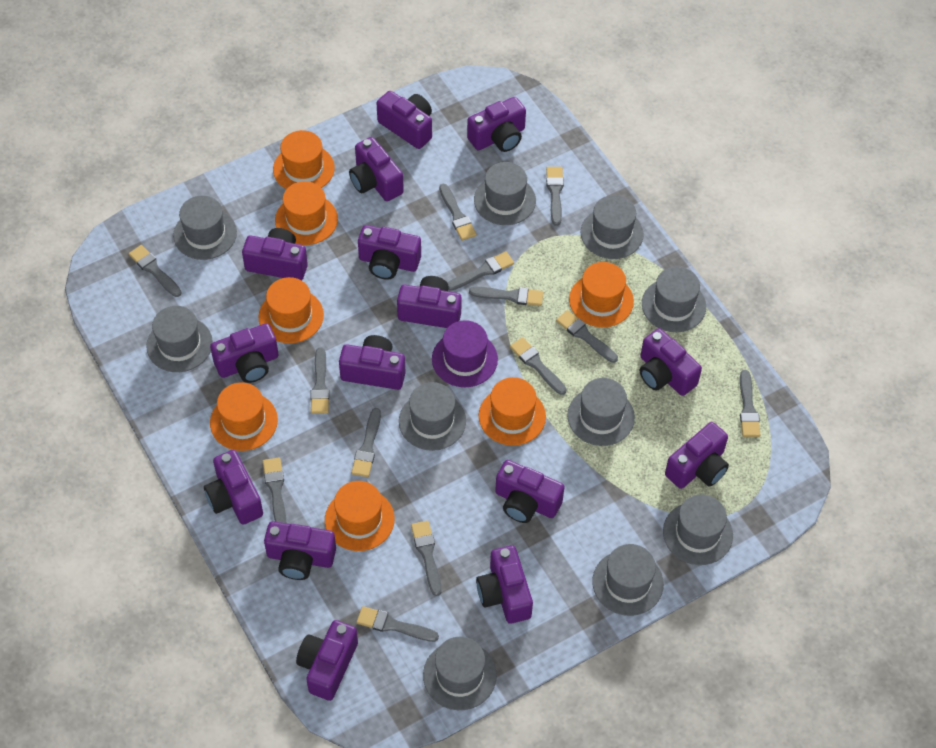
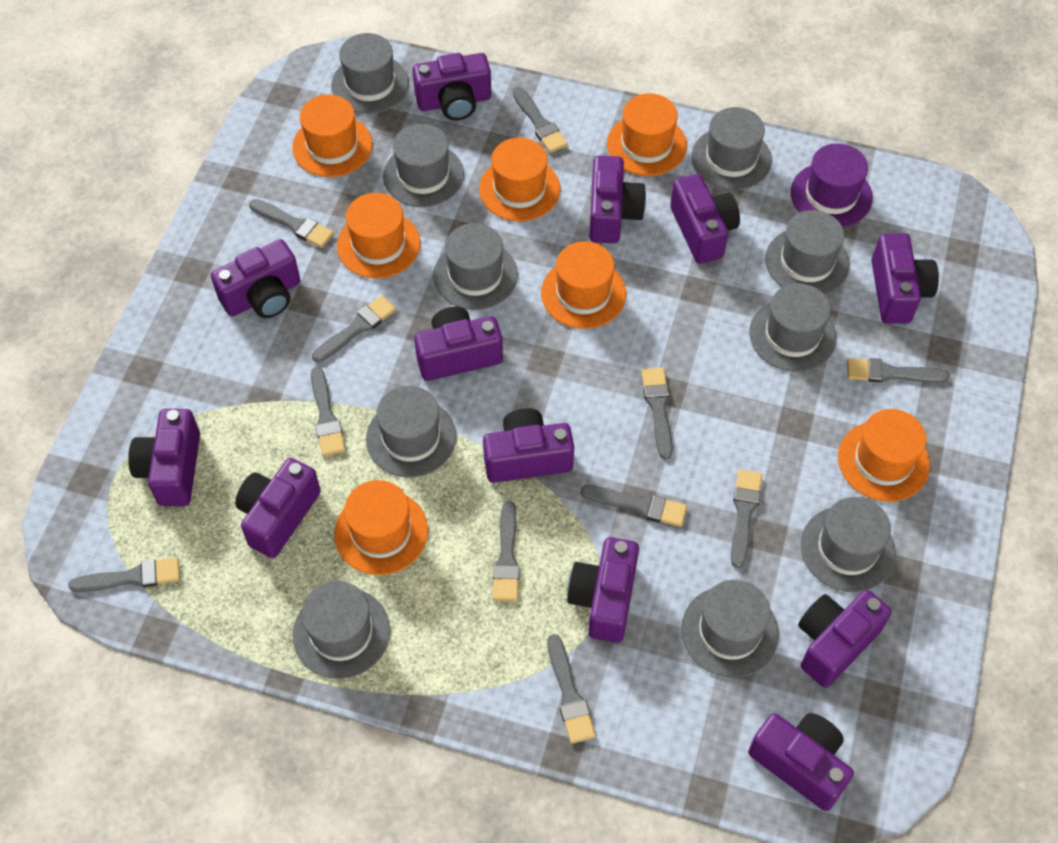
grey brush: [129,245,182,297] [263,457,286,523] [310,347,329,414] [351,408,381,477] [357,606,439,642] [411,521,442,596] [439,184,477,241] [448,251,514,291] [469,287,543,306] [510,337,566,395] [546,167,564,226] [556,310,618,363] [740,370,760,437] = 13 -> [68,557,180,592] [249,199,334,248] [311,367,346,456] [312,295,397,363] [493,501,520,601] [512,87,568,153] [547,634,596,744] [581,485,687,527] [641,367,673,459] [731,469,762,568] [847,358,950,383] = 11
purple camera: [204,450,263,525] [210,323,279,383] [242,228,308,281] [264,521,336,580] [296,620,358,701] [339,335,406,390] [349,137,404,201] [358,225,421,280] [377,91,432,149] [397,276,462,328] [467,97,526,152] [476,545,533,624] [495,460,565,523] [640,328,702,396] [665,422,729,489] = 15 -> [128,409,200,506] [211,239,300,318] [235,458,321,558] [412,53,491,120] [414,307,503,381] [483,408,574,483] [567,537,639,643] [589,156,646,243] [670,174,740,264] [748,713,854,811] [798,590,892,688] [871,233,939,324] = 12

